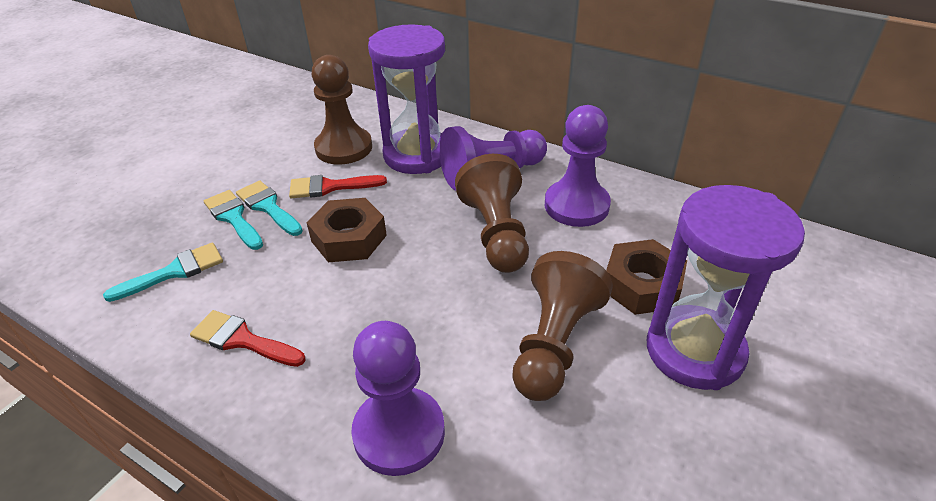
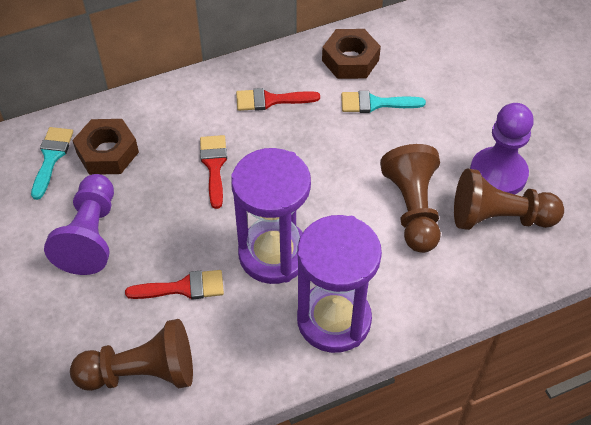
purple pawn: [351,321,445,476] [439,126,547,190] [545,105,611,227] = 3 -> [44,174,114,275] [470,103,534,194] = 2
red brush: [190,310,306,367] [289,175,387,198] = 2 -> [125,270,224,300] [200,135,227,209] [236,88,320,111] = 3
turquoise brush: [103,243,223,302] [204,190,263,250] [236,181,303,236] = 3 -> [31,127,73,200] [341,91,426,113] = 2

